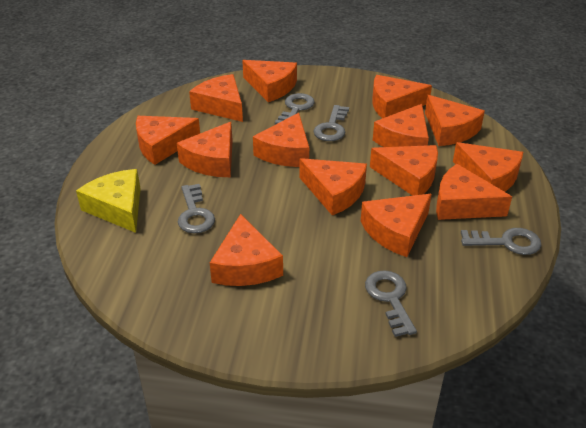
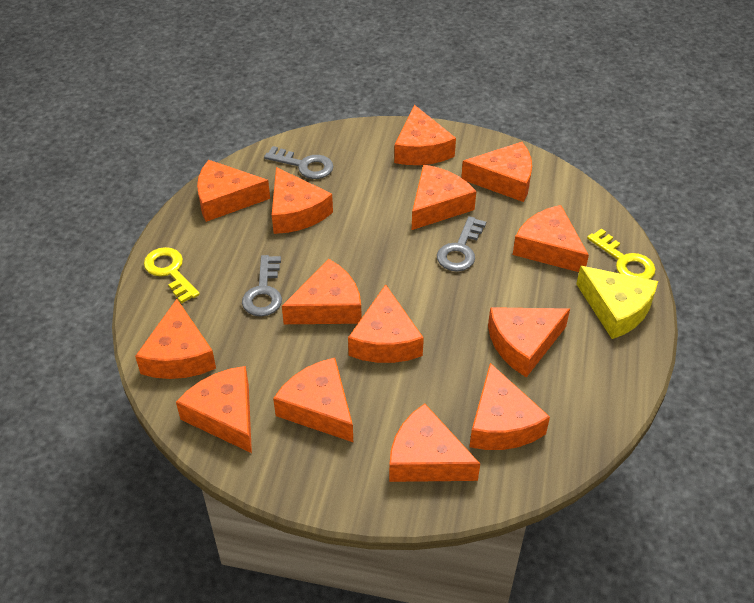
grey key: [178,184,215,233] [275,93,315,125] [313,105,349,141] [365,270,417,337] [461,228,541,255] = 5 -> [242,255,282,316] [264,146,334,179] [437,216,486,271] = 3
yellow key: none = 0 -> [144,247,200,303] [587,228,656,279] = 2

